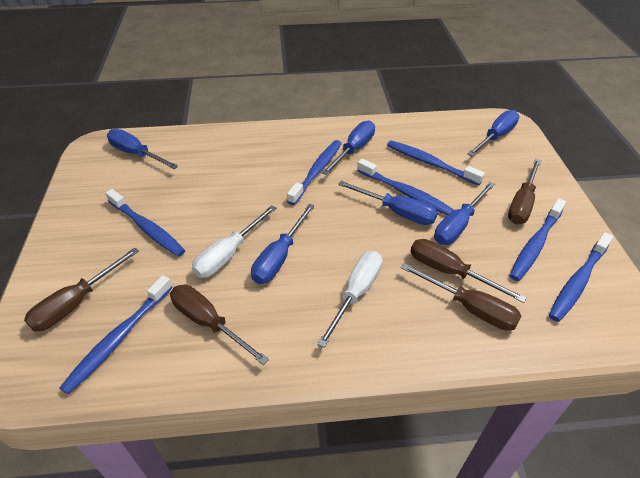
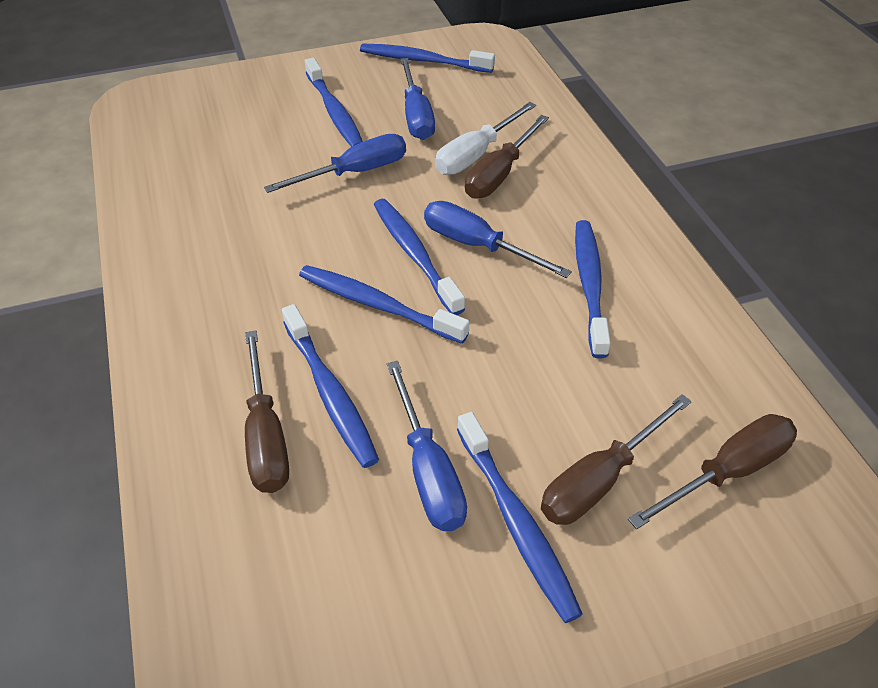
blue screwdriver: [107,129,178,169] [251,204,315,284] [322,121,375,175] [338,181,438,225] [434,182,495,245] [467,110,520,156] = 6 -> [264,134,406,193] [387,361,467,531] [400,58,435,140] [424,201,572,278] = 4
brown screwdriver: [24,248,139,332] [170,285,269,365] [401,263,521,331] [410,239,527,303] [508,159,541,224] = 5 -> [245,330,289,493] [465,115,549,199] [541,394,692,525] [628,414,797,529] = 4
white screwdriver: [192,205,277,278] [317,251,382,348] = 2 -> [435,102,536,175] = 1

